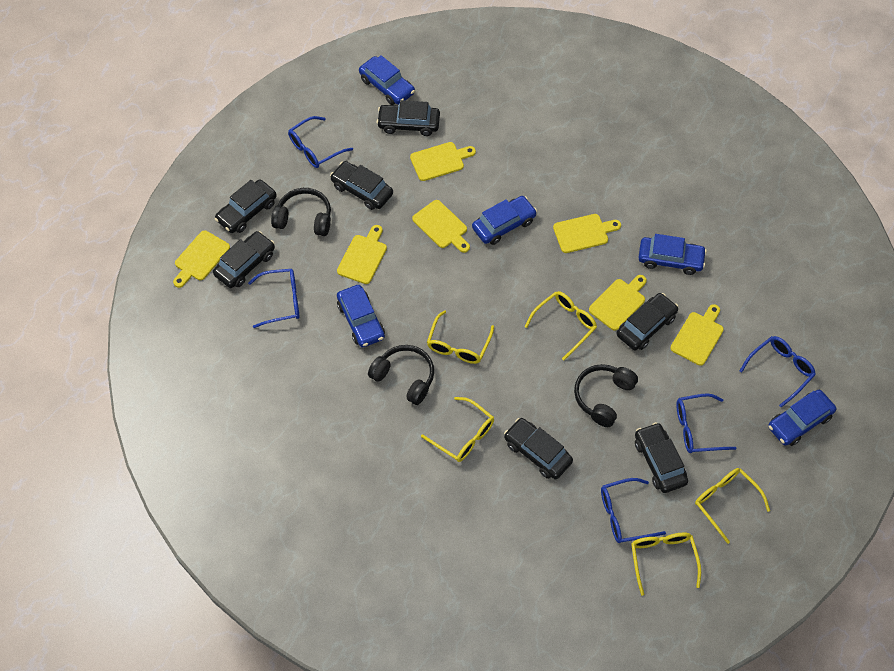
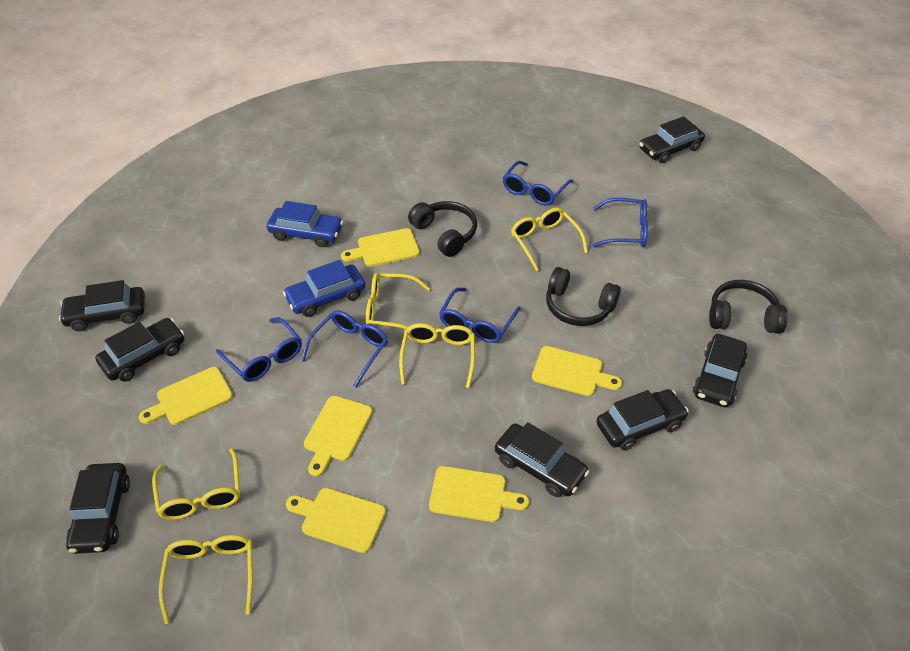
blue car: [337,285,385,347] [359,55,415,105] [472,196,537,245] [638,234,707,275] [768,390,837,446] = 5 -> [267,201,344,247] [283,260,366,317] = 2
yellow cutting board: [173,230,230,288] [337,225,387,284] [410,142,476,181] [412,200,470,253] [553,214,621,253] [589,275,647,331] [670,304,724,366] = 7 -> [139,367,233,425] [286,488,386,553] [304,396,373,477] [341,228,420,267] [429,466,529,522] [532,346,622,396] = 6

